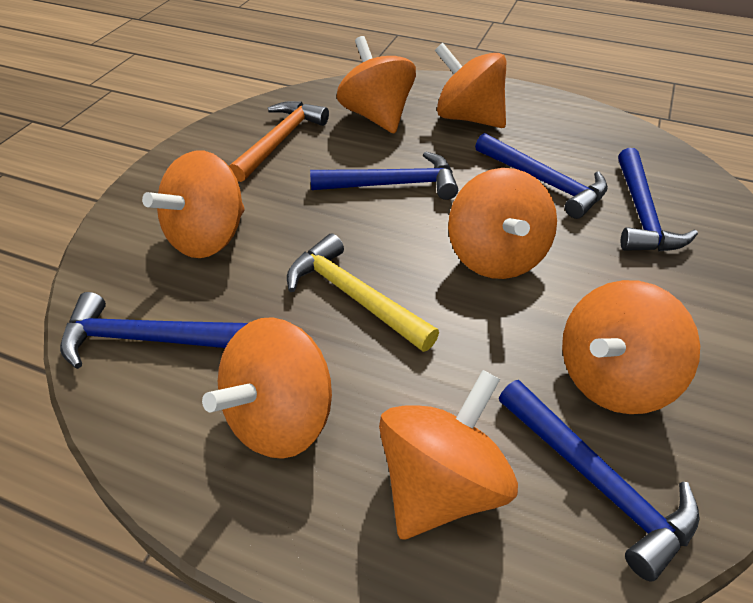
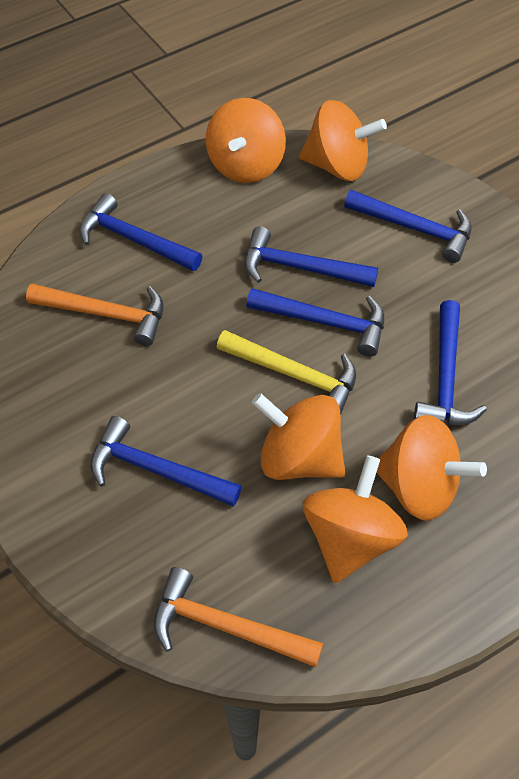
blue hammer: [60,292,248,369] [310,151,458,200] [475,133,608,219] [499,380,700,581] [618,148,698,251] = 5 -> [79,193,202,271] [90,416,242,507] [244,226,378,287] [246,288,385,357] [344,190,472,263] [414,300,487,425] = 6
orange hammer: [229,101,329,182] = 1 -> [26,284,164,346] [154,567,323,667] = 2
orange spinning top: [142,151,245,258] [202,317,332,459] [337,36,416,134] [379,370,518,539] [435,43,506,128] [448,168,557,279] [562,280,700,414] = 7 -> [206,98,286,183] [252,393,345,480] [299,100,387,181] [303,455,408,583] [376,415,487,521] = 5

